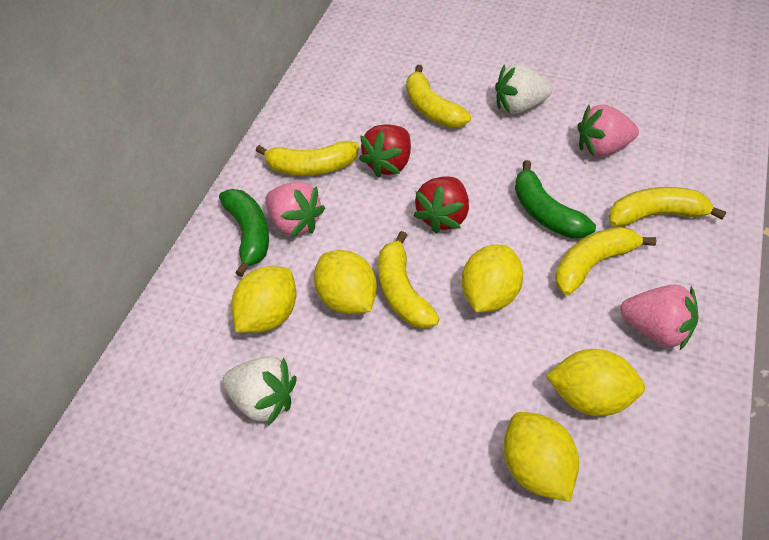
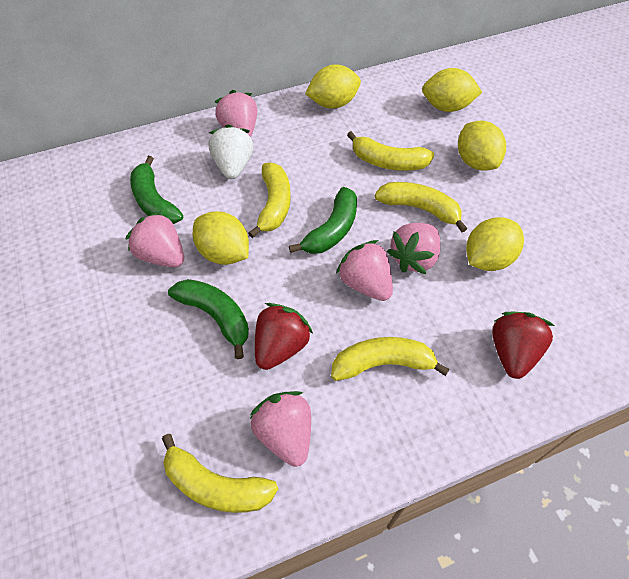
green banana: [219,189,269,277] [515,160,596,238] = 2 -> [130,156,183,224] [168,279,249,359] [289,187,357,254] = 3
pink strawberry: [265,182,325,238] [578,104,639,157] [620,285,699,350] = 3 -> [126,211,184,267] [214,90,257,137] [250,391,311,467] [336,240,393,301] [387,223,441,274] = 5
white strawberry: [222,356,297,426] [495,64,552,114] = 2 -> [209,124,253,179] = 1

